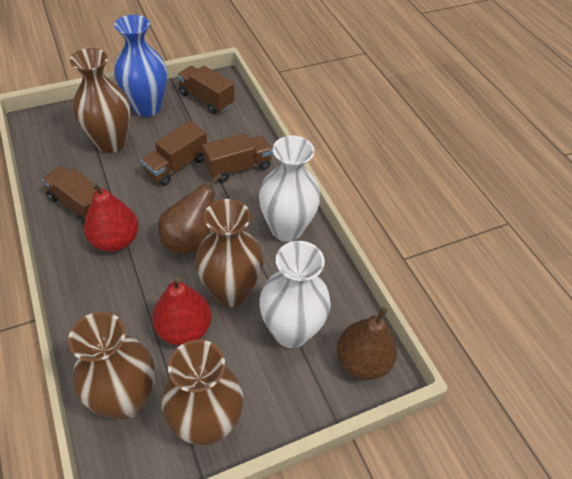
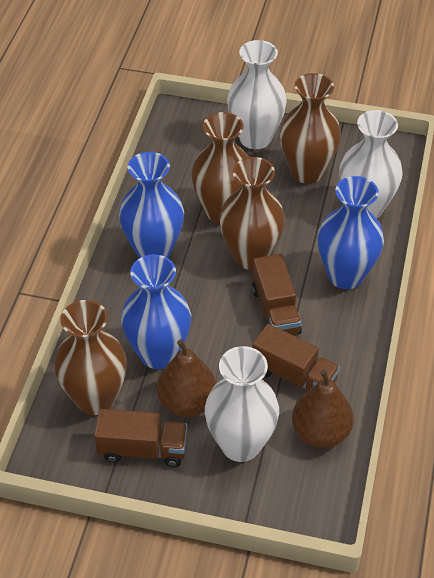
blue vase: [114,15,167,117] = 1 -> [119,152,184,258] [121,254,191,369] [318,176,384,289] = 3
brown truck: [42,166,101,225] [141,121,207,186] [177,66,234,114] [202,133,273,182] = 4 -> [94,409,188,467] [252,254,302,335] [252,324,340,390] = 3
red pear: [84,183,139,252] [152,277,212,345] = 2 -> none = 0
white vase: [259,135,320,242] [259,241,331,348] = 2 -> [205,346,279,462] [227,40,287,149] [339,110,403,219] = 3

